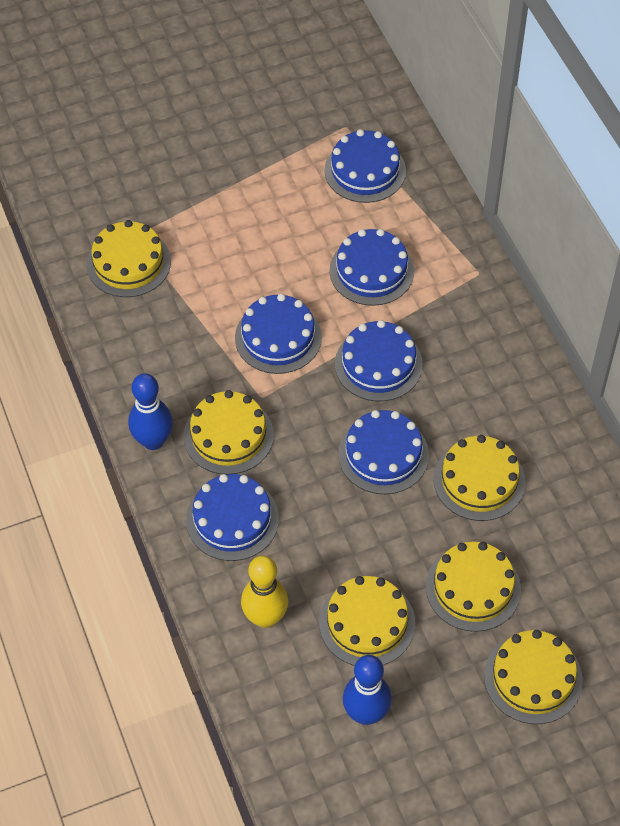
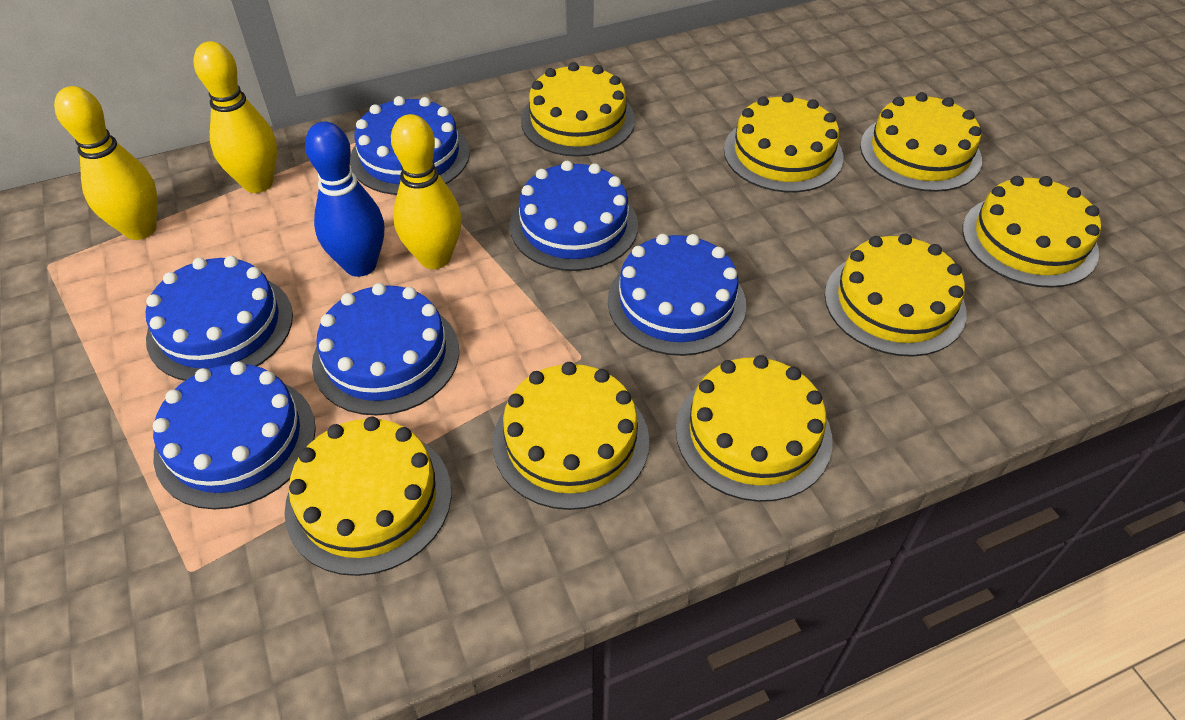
blue bowling pin: [128,373,173,450] [343,655,392,725] = 2 -> [305,122,384,277] = 1
yellow bowling pin: [241,555,288,628] = 1 -> [54,86,158,240] [194,41,277,193] [391,114,462,269] = 3
yellow cake: [86,220,171,297] [184,390,274,475] [319,576,415,666] [426,542,521,632] [434,435,525,521] [484,630,583,724] = 6 -> [284,417,451,576] [493,362,649,510] [521,62,635,157] [676,355,832,502] [724,93,844,192] [825,234,966,357] [860,92,982,192] [962,176,1101,288] = 8

